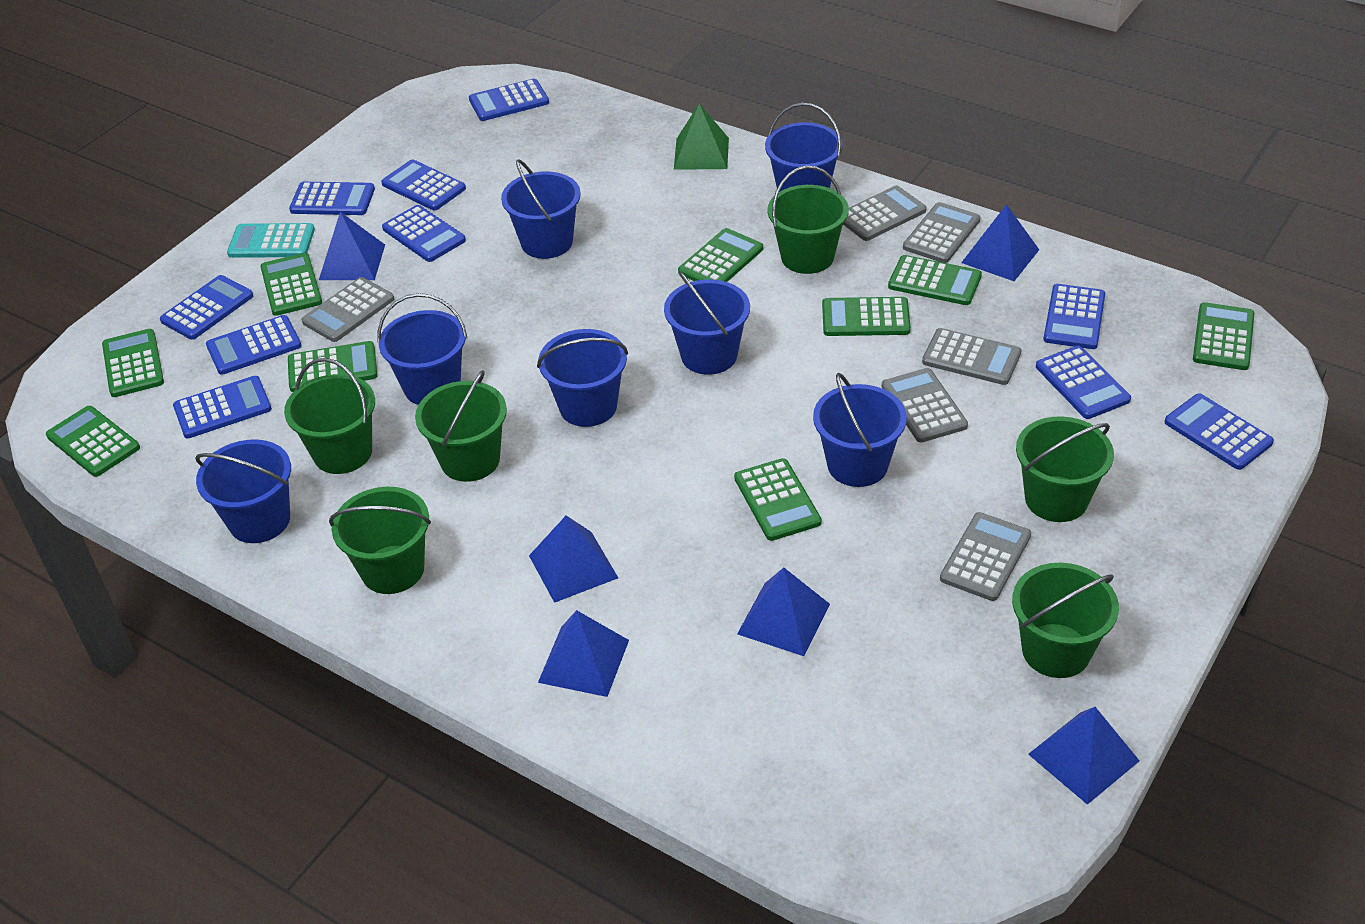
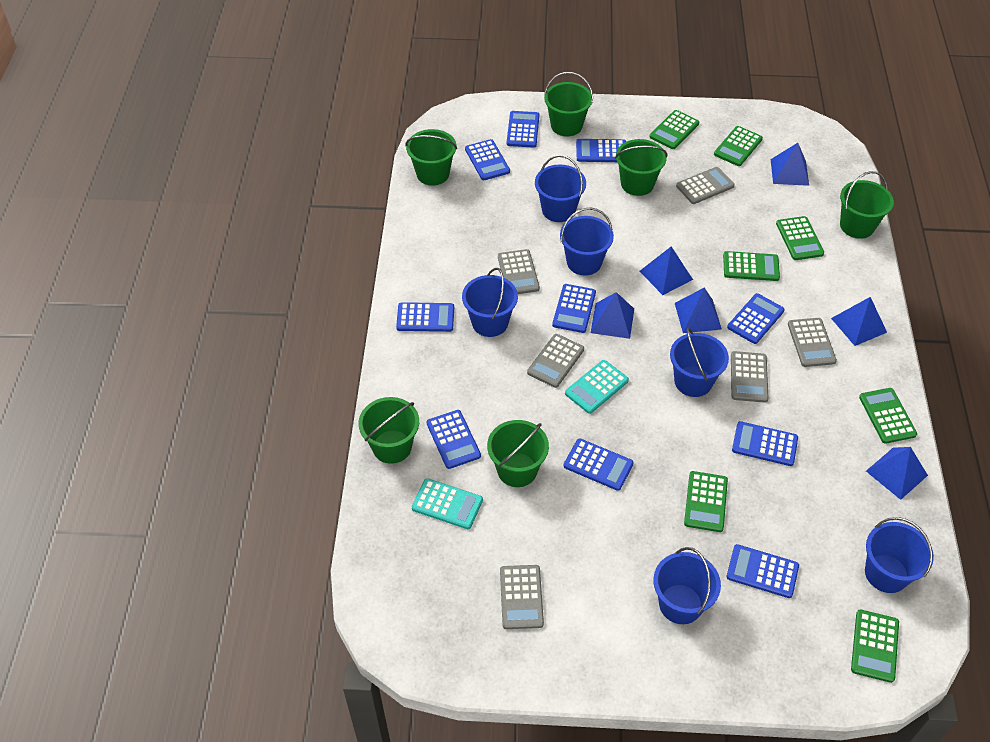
blue bucket: [195,440,291,543] [378,293,467,405] [501,159,581,259] [537,329,628,427] [664,271,750,375] [765,103,843,191] [813,373,907,487] = 7 -> [462,268,518,337] [535,155,586,222] [560,207,614,276] [653,547,721,624] [670,328,729,397] [865,517,934,593] = 6
green calculator: [46,406,140,477] [102,329,164,397] [260,253,322,316] [288,341,378,392] [678,228,763,282] [734,458,822,541] [822,297,911,336] [888,255,982,305] [1193,302,1254,370] = 9 -> [649,110,699,149] [684,471,728,532] [714,126,763,166] [723,251,780,281] [776,216,824,260] [851,609,899,683] [859,388,917,444] = 7
green pyramid: [674,104,729,170] = 1 -> none = 0
turquoise calculator: [227,223,315,258] = 1 -> [412,478,483,529] [565,360,629,414] = 2

